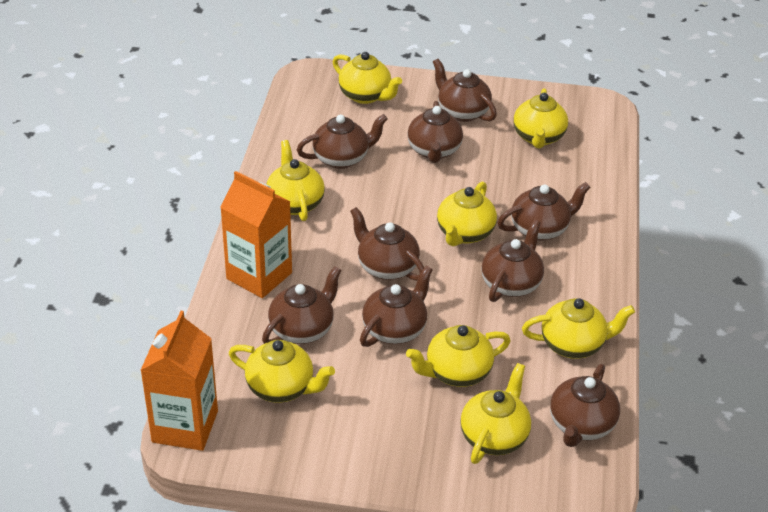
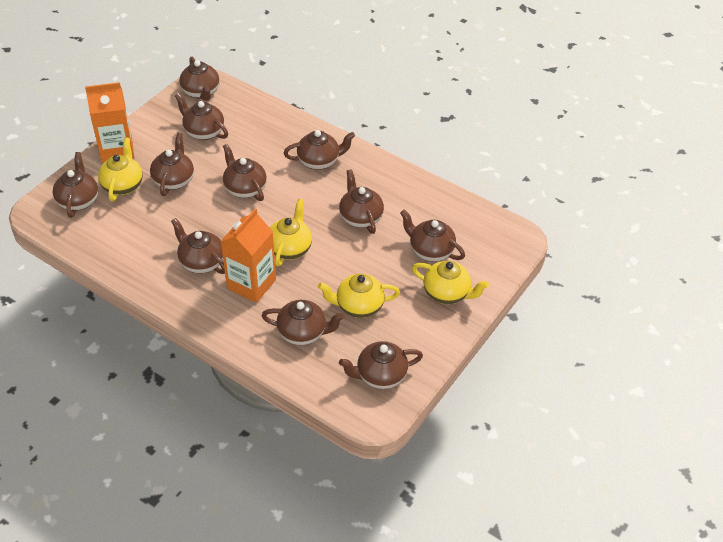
brown teapot: [262,266,342,344] [297,114,388,169] [350,207,424,281] [360,266,433,347] [407,101,463,163] [433,59,497,122] [481,220,544,302] [497,182,591,241] [550,364,620,447] = 9 -> [53,152,98,218] [150,133,194,196] [171,218,225,274] [175,93,228,140] [179,57,220,101] [223,144,267,201] [262,300,344,345] [284,130,355,170] [339,169,384,234] [339,341,423,389] [400,209,465,262] = 11
yellow teapot: [229,340,335,403] [266,140,325,221] [333,52,402,104] [406,325,511,387] [437,181,497,247] [460,363,531,464] [513,88,568,148] [522,298,635,359] = 8 -> [98,137,143,201] [270,199,312,266] [318,274,400,318] [412,261,489,304] = 4

